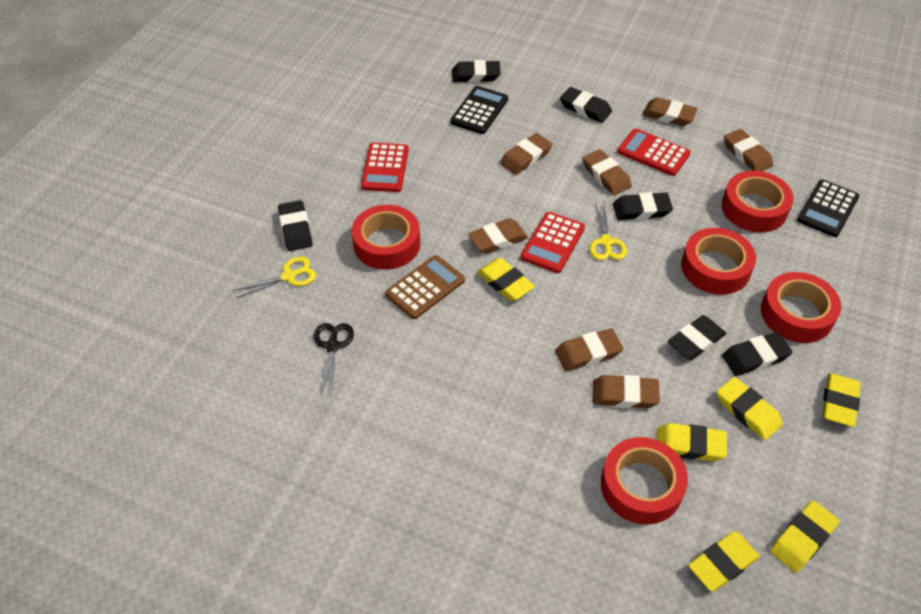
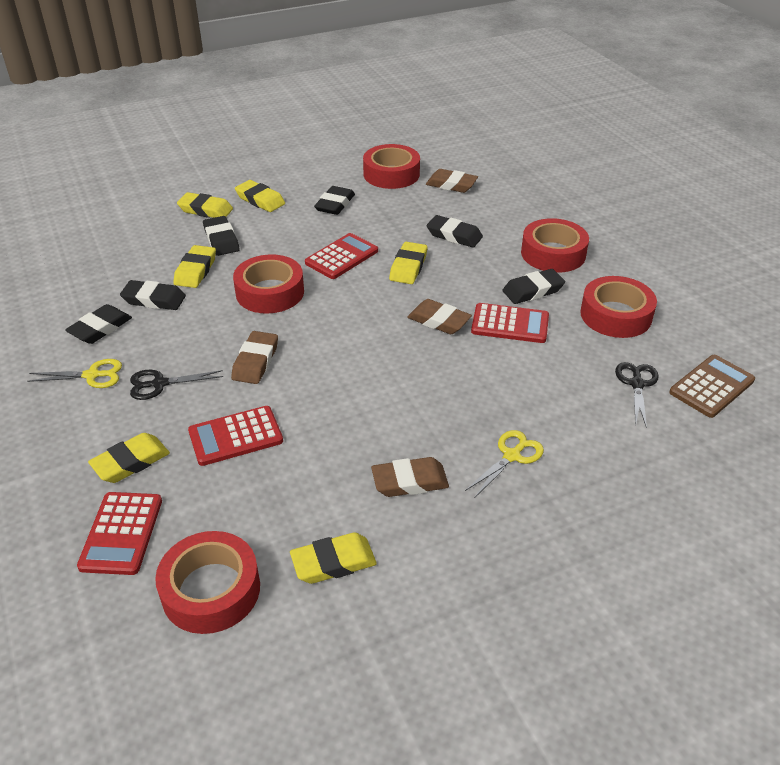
black calculator: [450,86,508,134] [797,179,859,237] = 2 -> none = 0
black scissors: [314,323,354,396] = 1 -> [130,370,223,400] [615,362,659,428] = 2
brown eraser: [468,218,528,254] [500,133,552,175] [555,328,623,371] [583,149,632,196] [593,375,660,409] [642,97,698,126] [724,129,773,171] = 7 -> [231,331,278,384] [371,457,449,497] [407,299,472,334] [426,169,478,193] = 4
red calculator: [361,143,409,192] [521,212,585,273] [617,128,691,176] = 3 -> [77,492,162,575] [188,406,283,466] [305,233,378,279] [471,303,549,343] = 4

